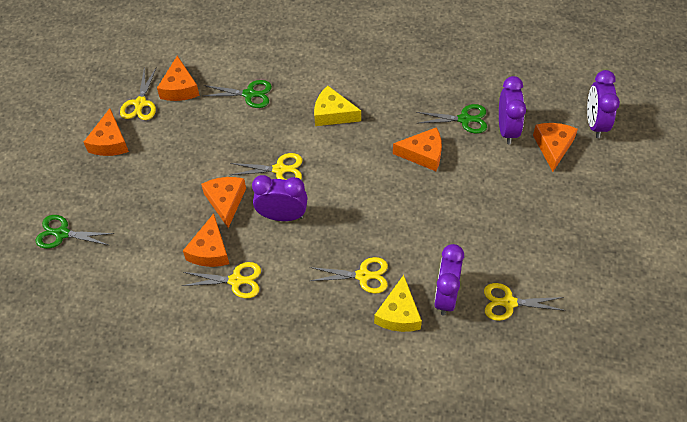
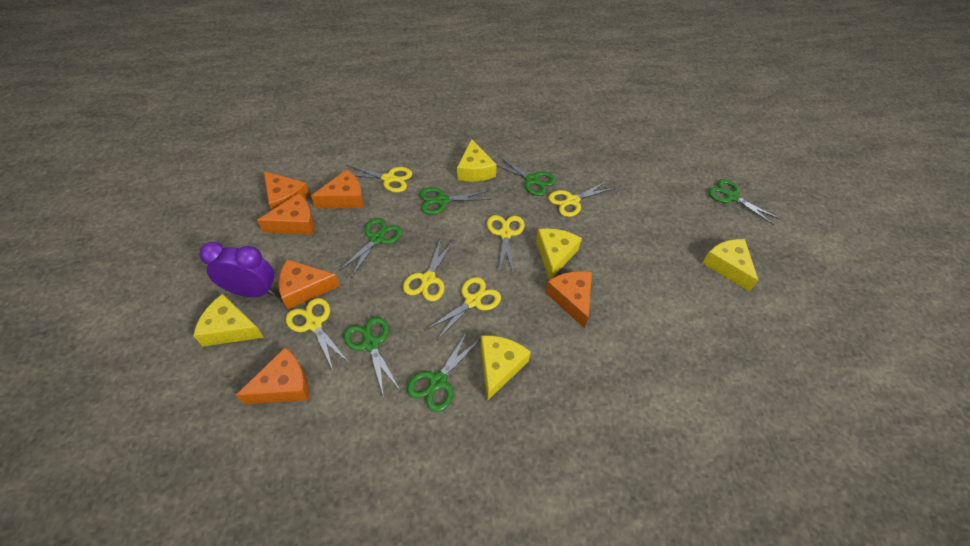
green scissors: [36,215,114,249] [203,80,272,108] [416,104,487,134] = 3 -> [339,218,402,277] [344,317,400,397] [407,332,480,412] [420,187,491,215] [497,156,556,196] [708,179,780,225] = 6
purple clock: [252,175,308,221] [434,244,464,315] [499,76,526,144] [587,70,620,138] = 4 -> [199,242,275,297] = 1
yellow cheese: [314,86,361,126] [374,275,422,332] = 2 -> [193,294,264,347] [457,139,497,182] [481,336,531,401] [536,229,582,280] [702,239,758,292] = 5
yellow scissors: [120,67,157,120] [182,262,261,298] [230,153,302,180] [310,257,388,293] [484,283,566,321] = 5 -> [286,298,349,370] [347,165,412,192] [403,238,454,301] [426,277,501,340] [487,215,525,274] [548,181,614,217] = 6

